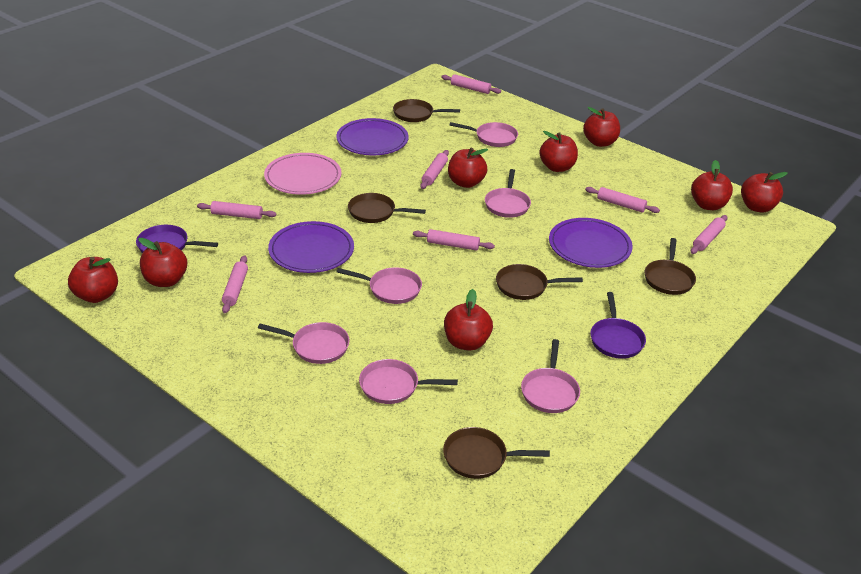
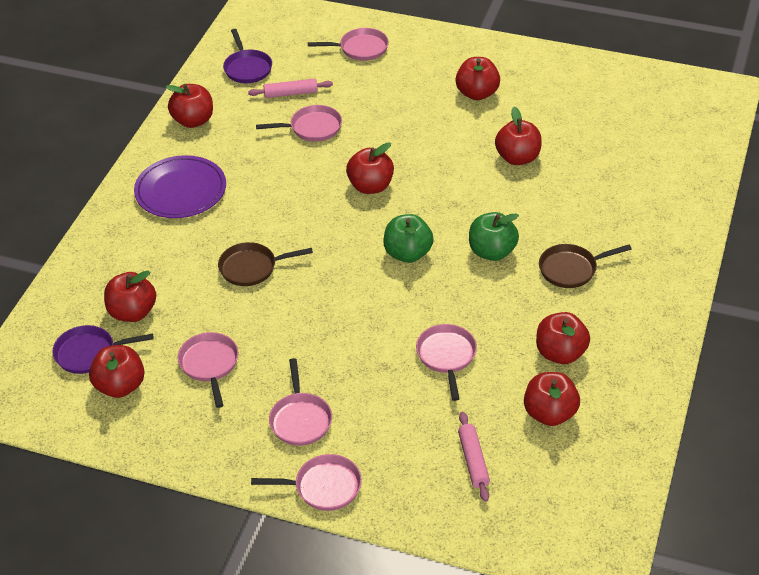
brown pan: [348,193,426,223] [393,99,460,122] [443,427,550,479] [496,264,583,300] [645,238,696,295] = 5 -> [218,242,313,286] [539,244,632,288] = 2
green apple: none = 0 -> [383,214,433,263] [469,212,519,261] = 2
pink plate: [264,153,342,195] = 1 -> none = 0
pink rolling pin: [197,201,276,219] [222,255,248,313] [413,229,495,251] [420,150,449,189] [441,74,501,94] [585,187,660,213] [691,215,728,254] = 7 -> [248,79,333,98] [458,412,490,502] = 2
purple plate: [268,221,354,273] [336,118,409,155] [549,218,633,268] = 3 -> [134,155,226,218] = 1

